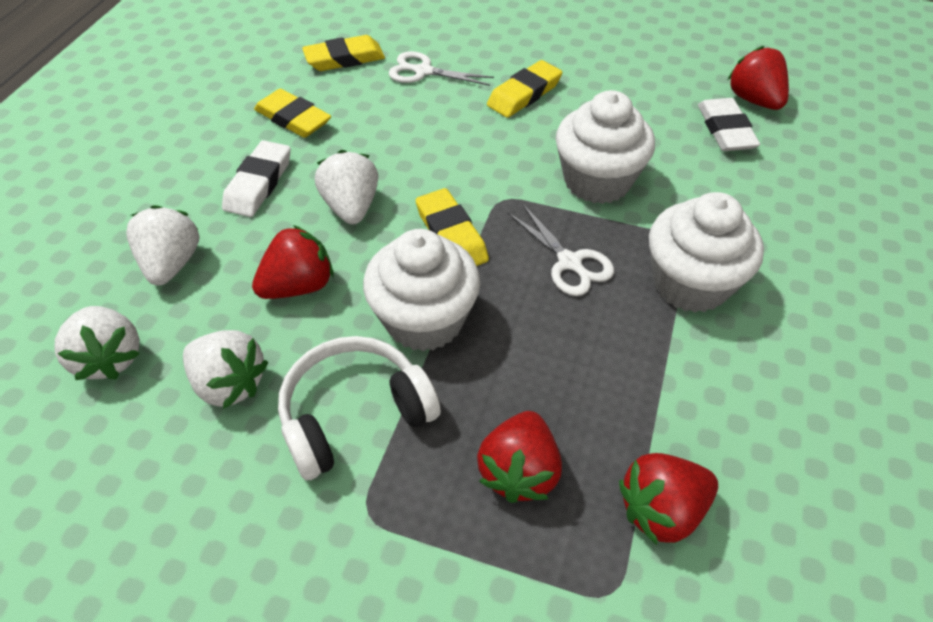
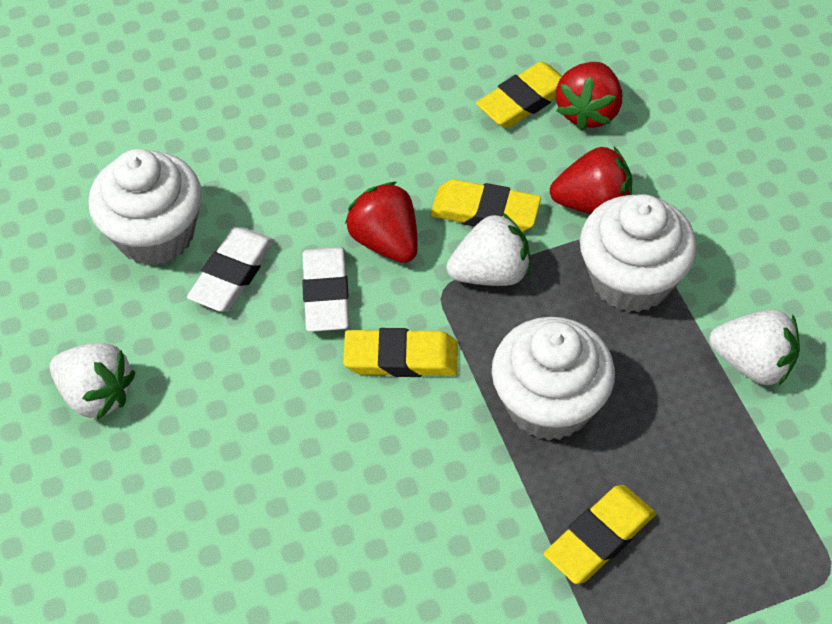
red strawberry: [252,225,333,299] [477,411,562,503] [619,453,718,545] [728,46,789,110] = 4 -> [345,182,418,263] [550,147,632,214] [556,62,622,131] = 3
white headphones: [278,336,441,480] = 1 -> none = 0
white scissors: [389,51,494,86] [508,204,614,296] = 2 -> none = 0
white strawberry: [54,306,140,380] [126,205,200,286] [183,330,269,409] [315,150,378,224] = 4 -> [50,343,135,420] [446,212,530,286] [709,309,800,386] = 3

